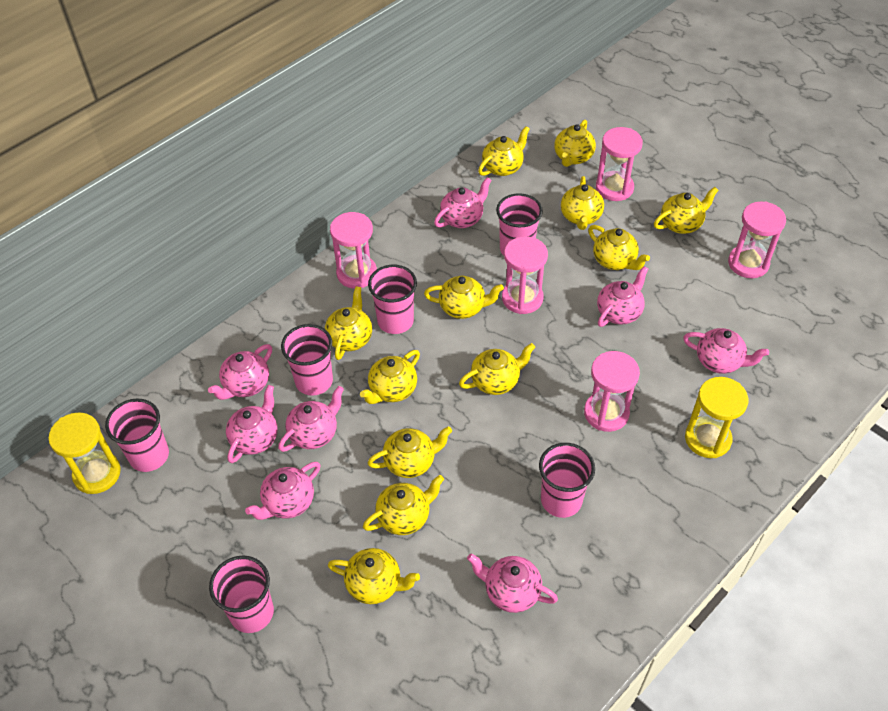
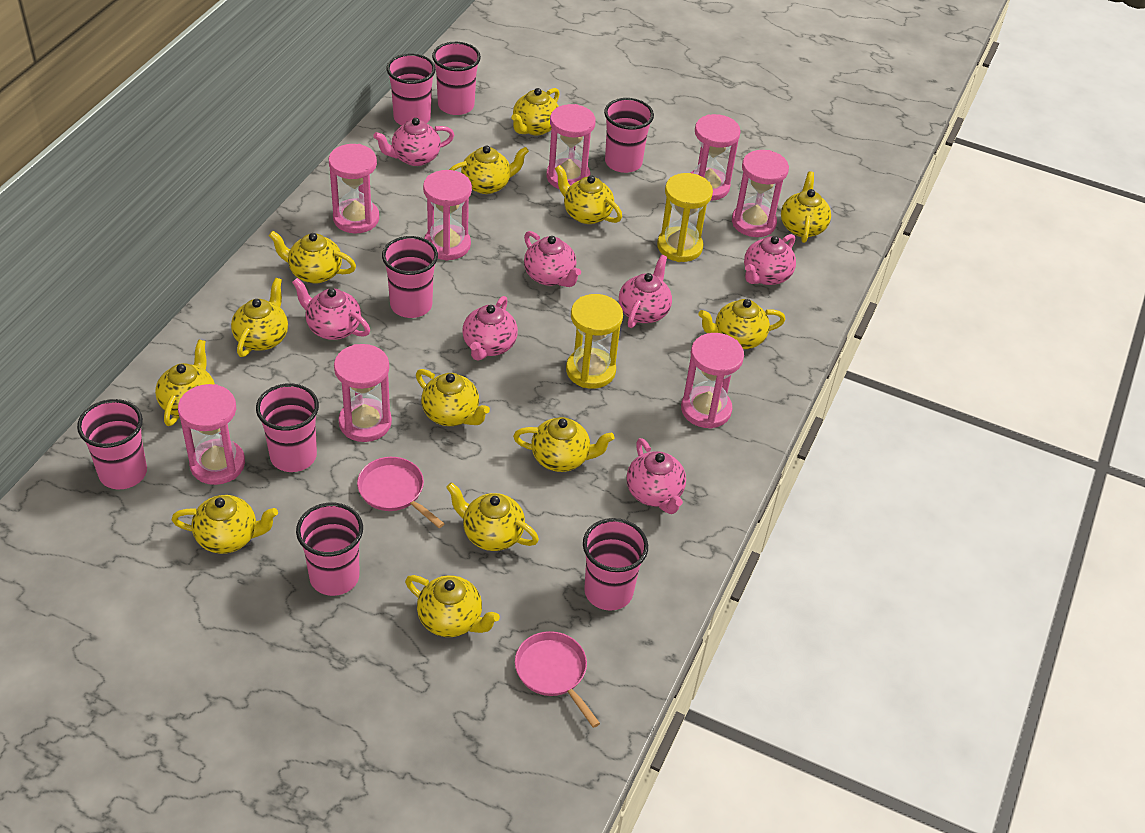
pink cup: [105,398,169,472] [209,556,274,633] [281,324,333,396] [368,265,417,334] [496,193,543,256] [539,443,595,518] = 6 -> [77,399,147,489] [256,383,319,472] [296,503,363,596] [382,236,438,318] [387,54,436,125] [432,42,481,115] [583,518,648,611] [604,98,654,173] = 8
pink hourglass: [330,212,377,289] [502,236,548,314] [584,351,640,432] [596,127,643,201] [728,201,786,278] = 5 -> [178,384,245,485] [328,144,379,233] [334,344,392,442] [423,170,472,261] [546,104,596,189] [681,333,744,429] [691,114,741,200] [732,150,789,237] = 8
pink pan: none = 0 -> [357,457,445,528] [515,631,600,728] = 2
pink teapot: [208,344,272,400] [226,385,278,463] [245,462,320,520] [278,386,344,452] [434,177,492,228] [467,554,558,613] [597,266,648,327] [683,328,769,374] = 8 -> [292,278,370,340] [373,118,454,166] [462,296,518,361] [524,231,581,287] [619,255,672,328] [626,438,686,514] [744,234,796,285] = 7
yellow teapot: [325,286,372,360] [328,548,420,604] [360,350,420,404] [363,475,444,535] [368,426,452,478] [424,276,504,319] [459,343,535,395] [478,126,530,176] [554,120,596,167] [561,176,604,230] [588,225,650,270] [654,187,719,234] = 12 -> [155,340,215,426] [172,495,278,554] [231,278,288,357] [269,231,356,284] [405,575,500,637] [416,369,490,426] [446,483,539,551] [449,145,529,194] [511,88,560,135] [513,417,615,472] [555,165,622,224] [698,299,786,349] [781,171,831,243] = 13

